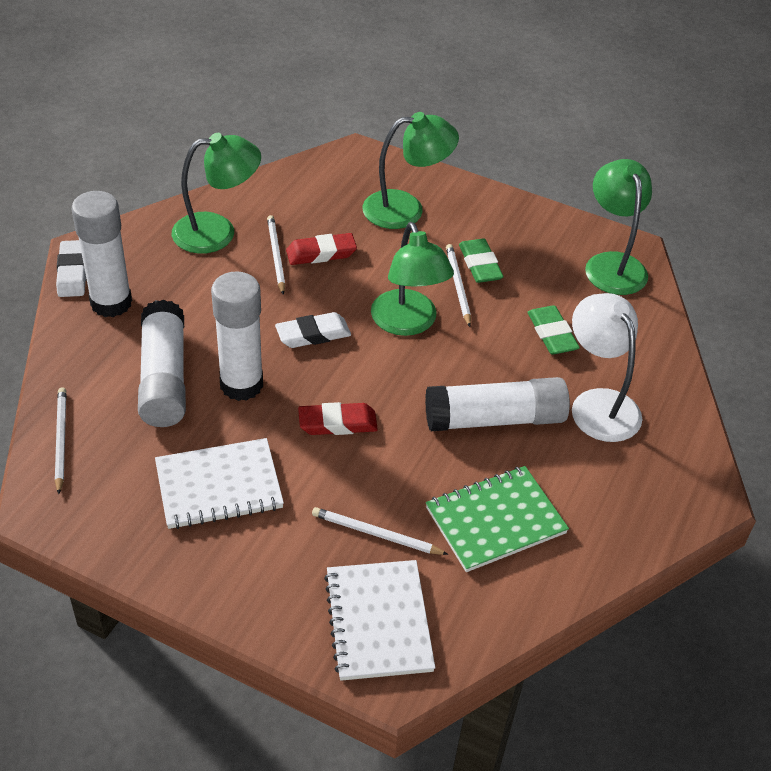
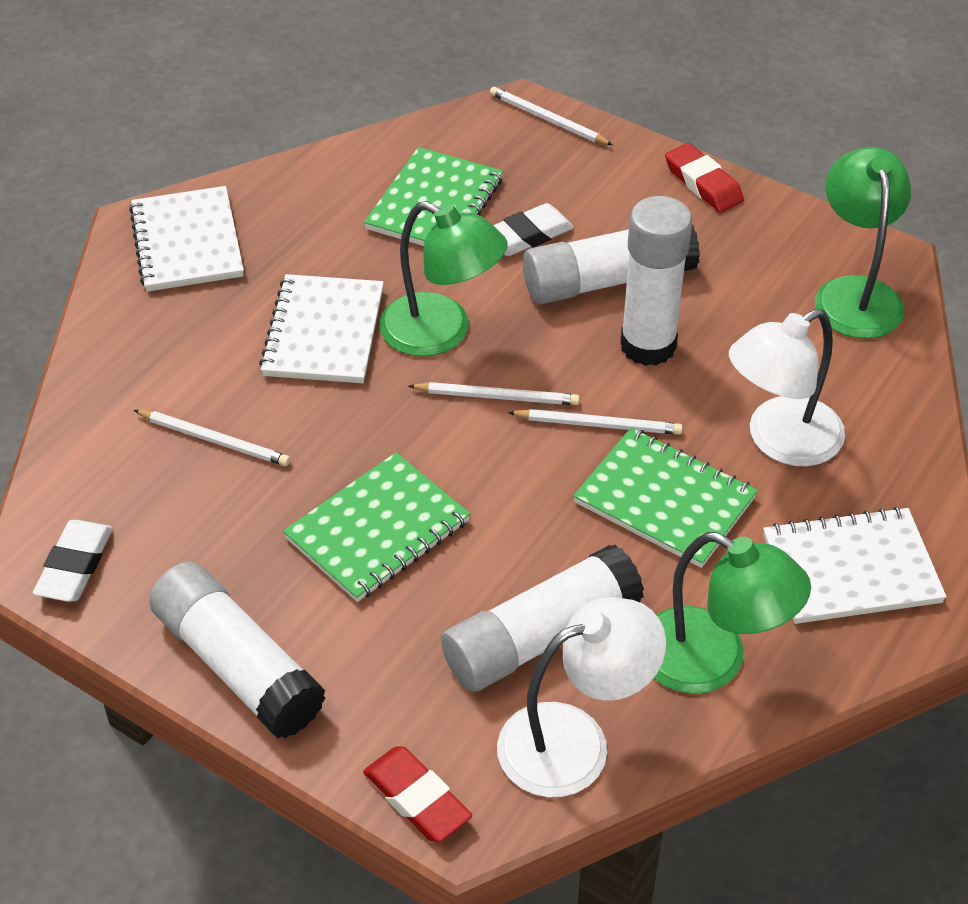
green eraser: [459,238,504,283] [527,305,580,354] = 2 -> none = 0
green lamp: [172,133,261,254] [363,112,459,229] [371,222,454,336] [585,159,652,295] = 4 -> [379,201,507,357] [654,532,811,694] [815,147,911,339] = 3
green notebook: [426,466,569,572] = 1 -> [283,452,470,602] [364,147,503,246] [573,428,758,568] = 3
white lamp: [572,293,642,442] = 1 -> [497,597,666,797] [729,309,845,466] = 2
white notebook: [155,438,284,529] [324,560,435,681] = 2 -> [129,186,244,292] [259,274,384,383] [763,507,946,624] = 3

